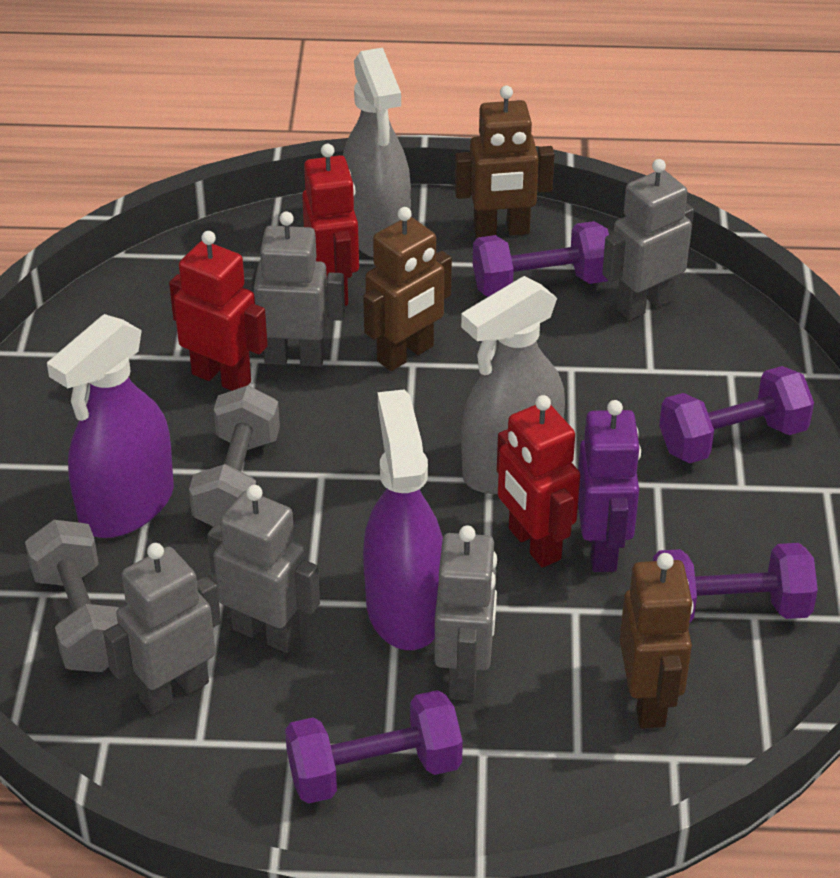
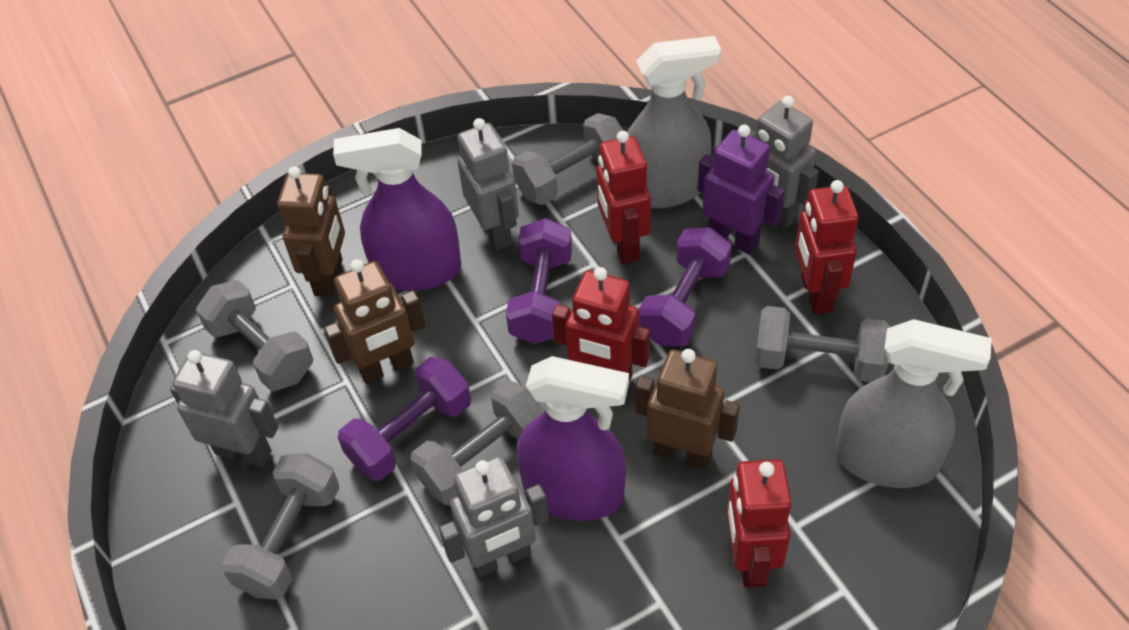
grey dumbbell: [25,520,119,672] [189,385,280,526] = 2 -> [196,280,313,391] [221,453,339,600] [411,381,544,505] [512,113,623,205] [755,306,890,382] = 5
grey robot: [103,543,221,714] [207,485,320,653] [243,211,345,367] [434,526,497,701] [602,159,694,320] = 5 -> [170,350,278,467] [439,456,549,577] [457,118,519,251] [749,96,819,228] = 4
purple dumbbell: [285,690,463,804] [473,221,609,297] [653,543,818,623] [659,366,814,463] = 4 -> [338,357,471,481] [506,218,572,344] [639,227,732,346] = 3
red robot: [169,231,268,391] [302,144,359,306] [497,395,580,568] = 3 -> [552,267,650,382] [596,131,651,264] [727,459,791,587] [795,180,859,314] = 4

